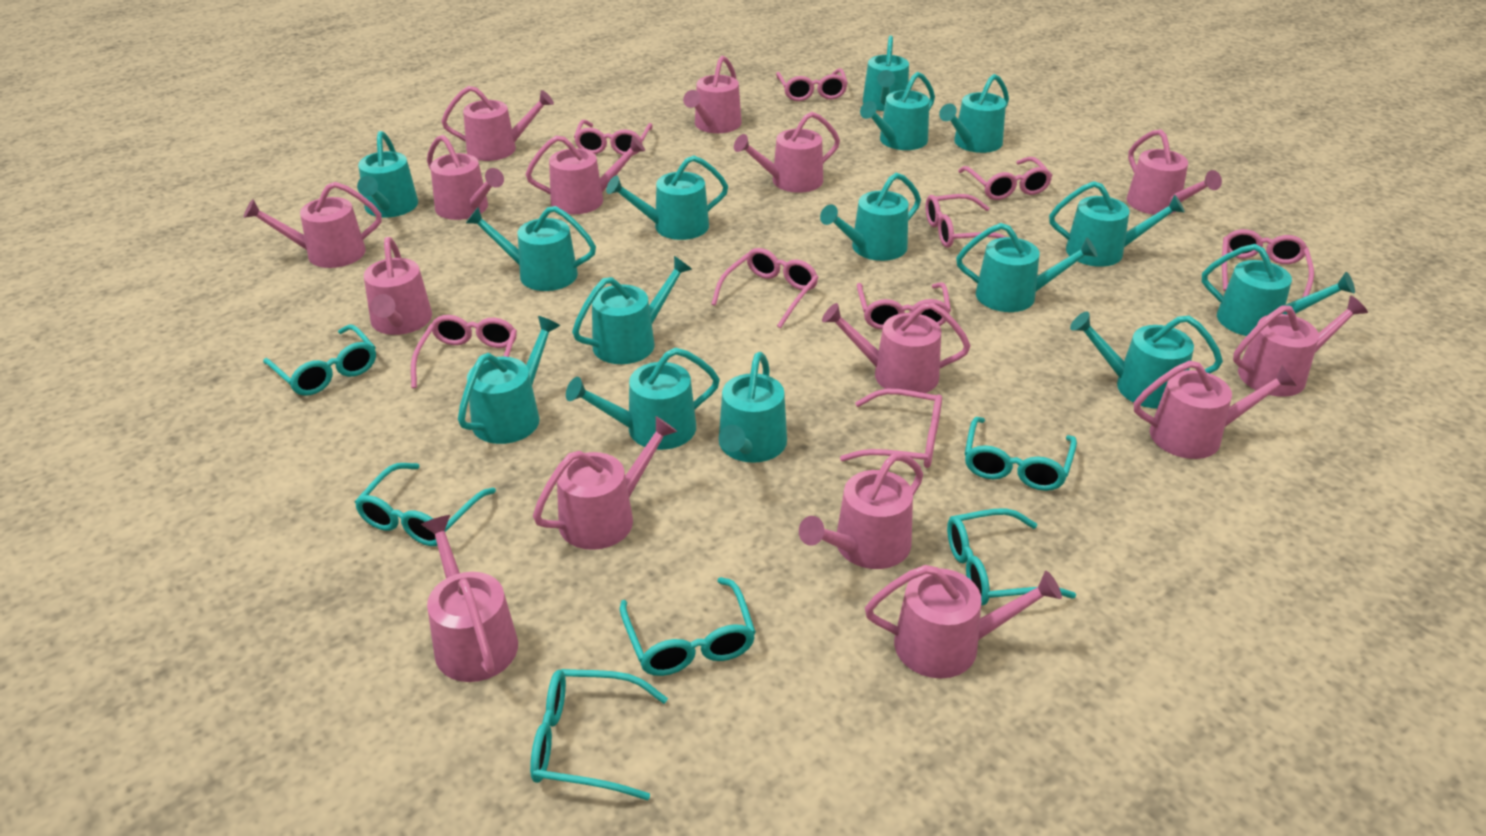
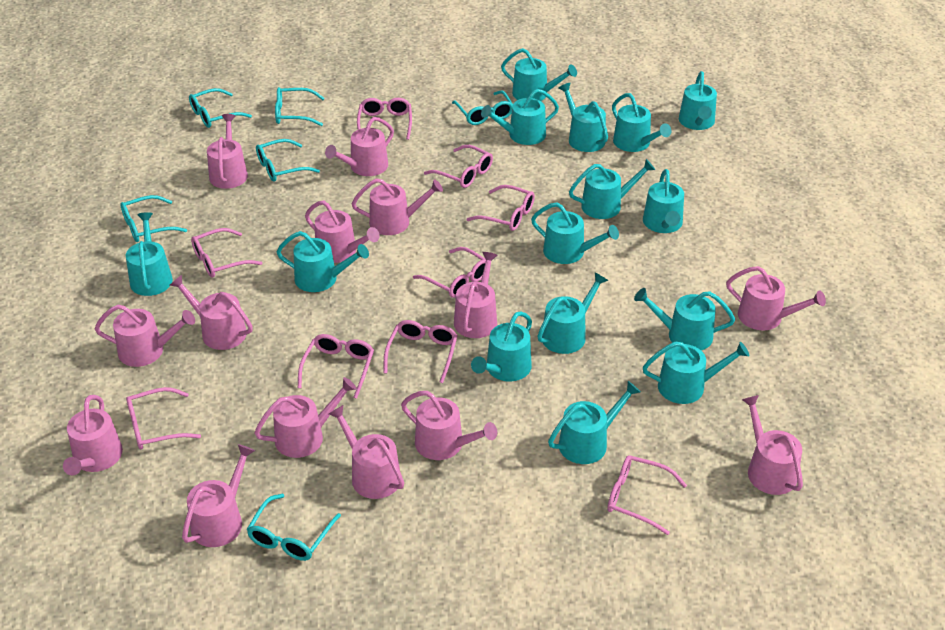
pink watering can: [243,182,381,268] [364,237,432,335] [421,515,518,682] [427,135,504,220] [441,86,554,161] [526,136,645,214] [533,416,677,550] [683,56,742,133] [734,112,840,193] [799,453,923,569] [822,303,971,393] [865,565,1062,678] [1127,129,1222,215] [1134,361,1297,459] [1233,296,1368,397] = 15 -> [63,395,123,476] [95,305,195,367] [170,275,253,350] [182,444,255,547] [207,114,248,189] [255,377,357,458] [305,201,380,263] [325,117,394,176] [329,405,404,499] [352,178,443,235] [401,391,497,460] [454,252,498,338] [726,266,826,331] [742,395,803,495] = 14

